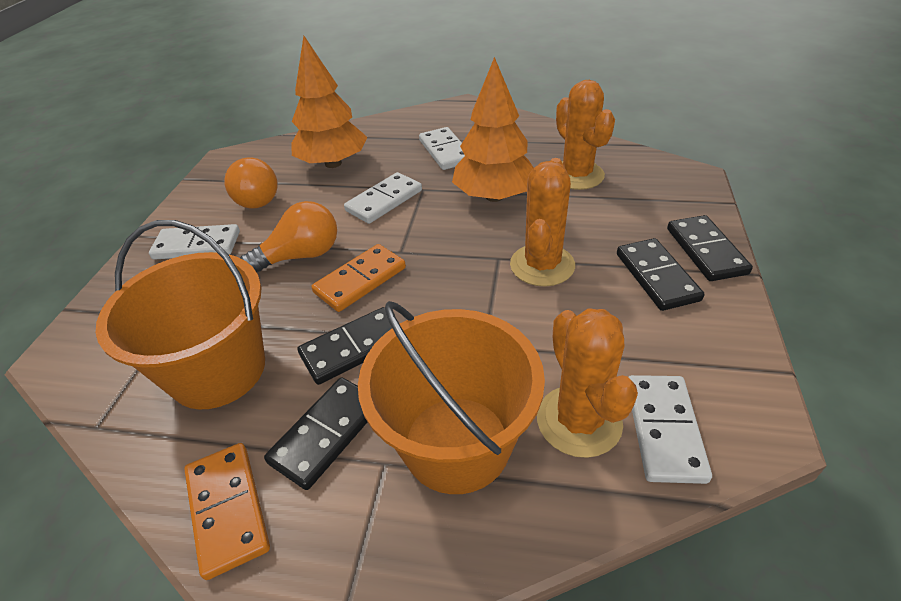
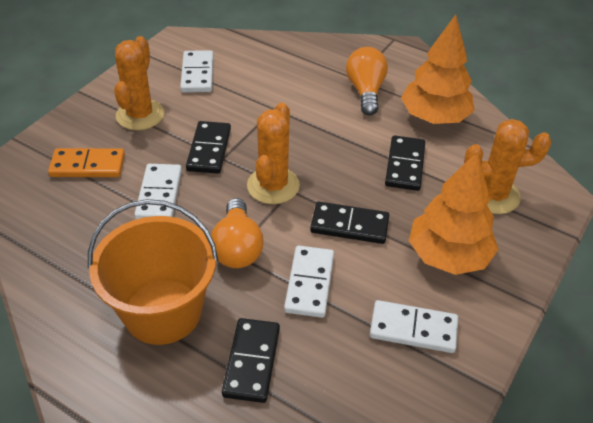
orange bucket: [96,220,265,409] [358,301,545,494] = 2 -> [88,199,218,345] = 1
orange domino: [184,443,270,580] [312,244,406,312] = 2 -> [48,148,125,177] = 1

